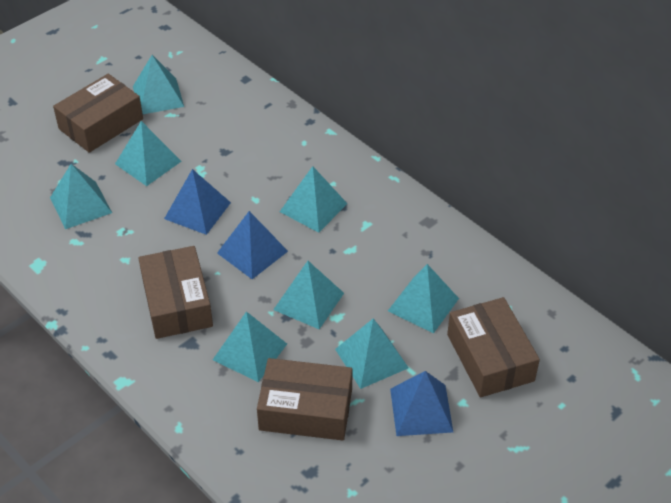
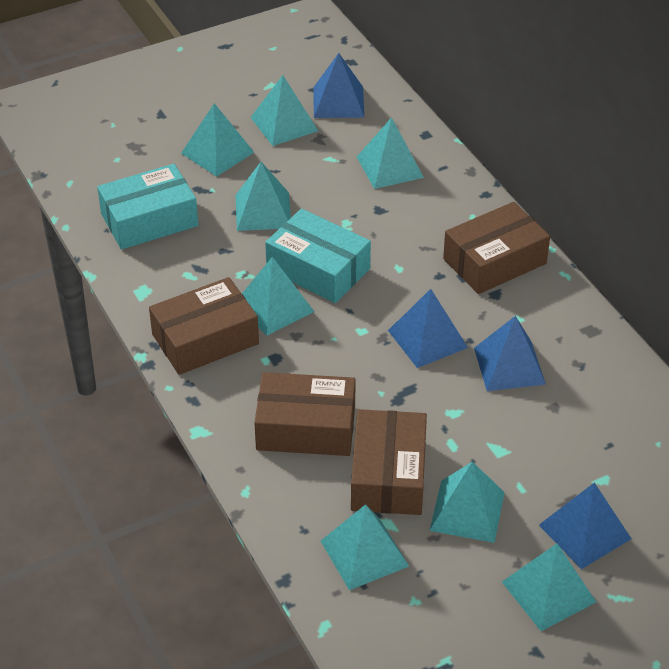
blue pyramid: [164,169,231,235] [217,211,288,279] [390,371,453,436] = 3 -> [313,53,364,118] [388,289,468,368] [474,316,546,391] [539,483,632,569] = 4
turquoise box: none = 0 -> [97,164,198,249] [265,209,371,303] = 2

